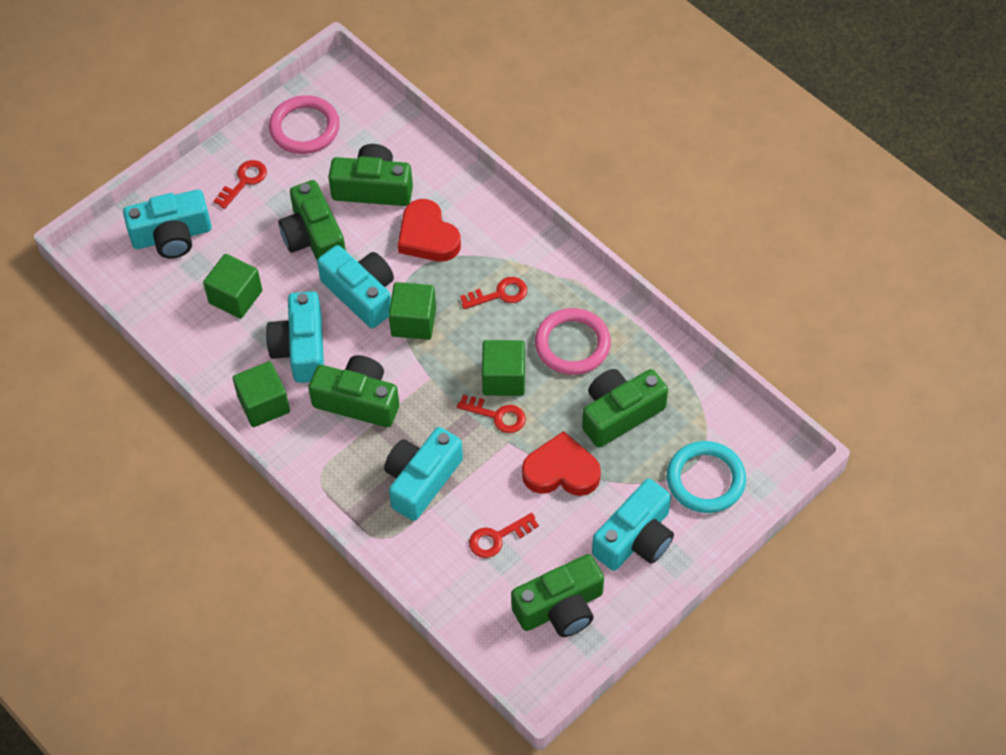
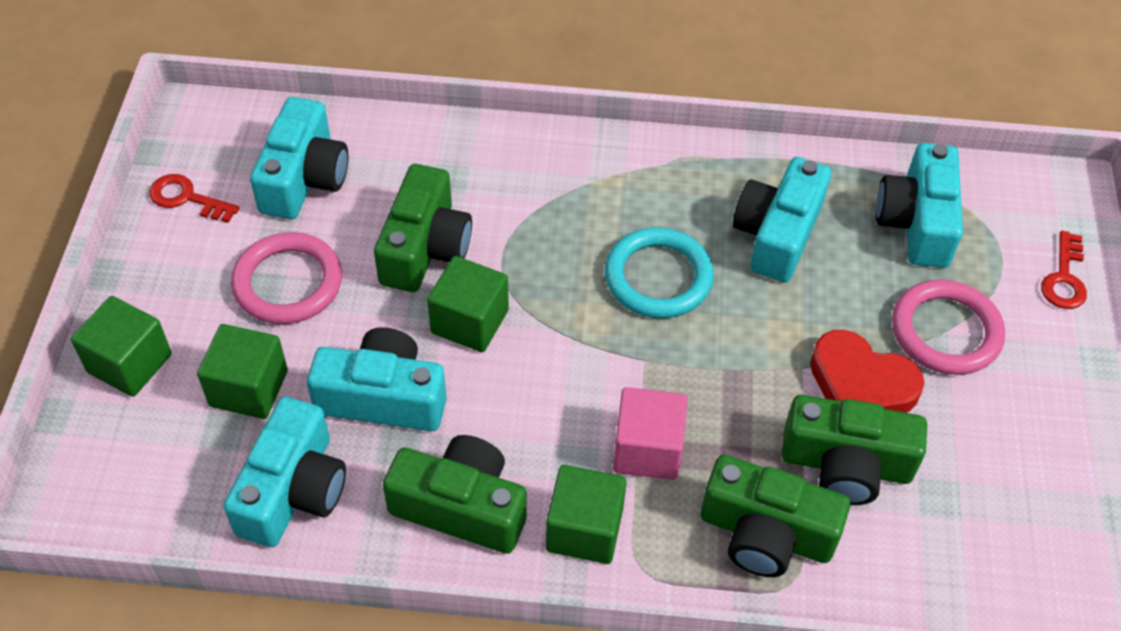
green camera: [278,180,346,260] [308,355,399,427] [328,144,413,206] [511,554,604,637] [582,369,668,448] = 5 -> [374,164,472,292] [383,435,527,554] [701,455,850,577] [782,395,927,505] = 4
pink cube: none = 0 -> [613,387,687,480] = 1
red heart: [398,199,461,262] [522,431,601,496] = 2 -> [810,330,924,413] = 1
red key: [214,160,267,209] [457,395,526,433] [460,277,527,309] [469,513,539,558] = 4 -> [150,174,240,223] [1041,231,1087,309] = 2

